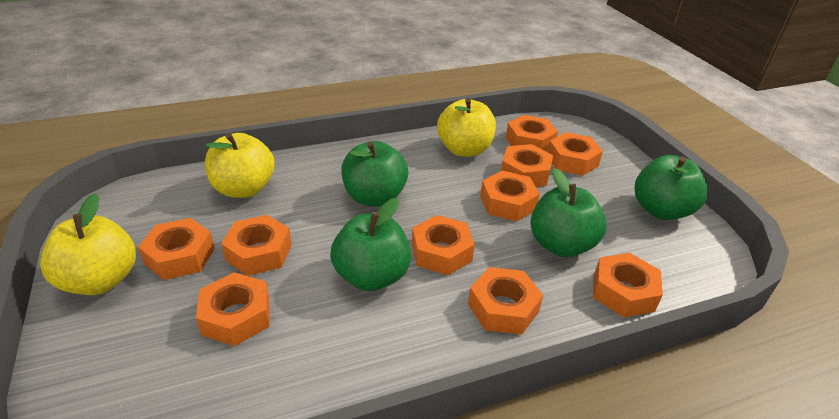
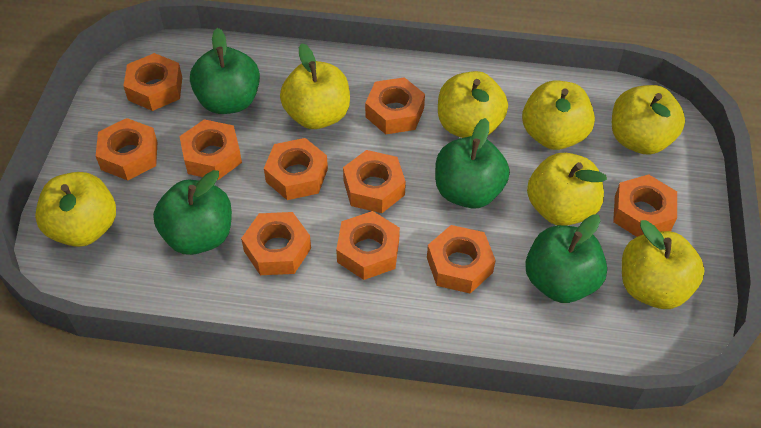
yellow apple: [40,193,136,295] [205,133,275,198] [437,98,496,157] = 3 -> [35,172,116,247] [280,43,350,129] [438,71,508,138] [522,80,595,150] [527,153,607,226] [612,85,685,155] [622,220,705,309] = 7

